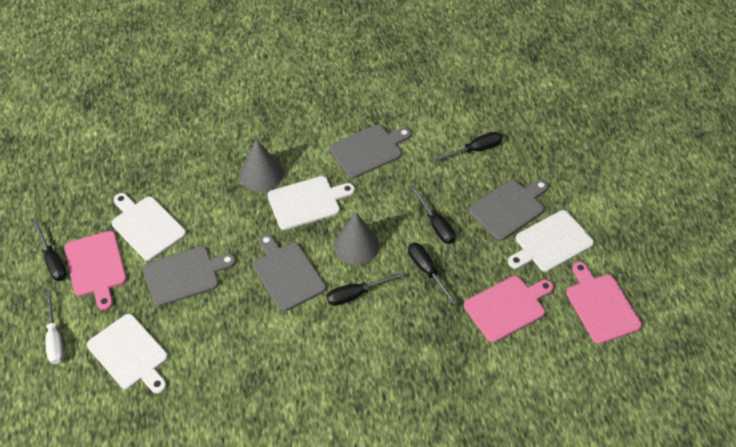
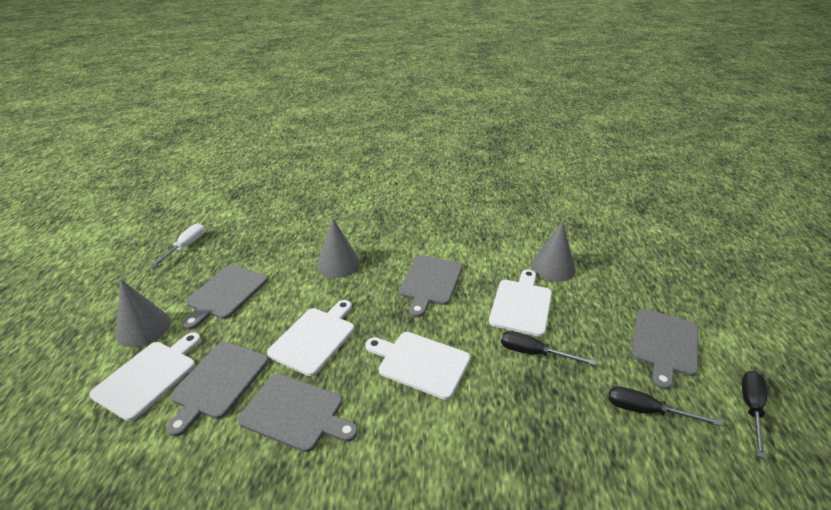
black screwdriver: [32,220,67,281] [327,272,404,306] [408,243,457,305] [410,186,455,244] [433,132,502,162] = 5 -> [501,331,596,366] [609,386,723,426] [742,371,767,458] = 3
grey cone: [240,139,283,192] [334,212,379,265] = 2 -> [116,279,171,347] [316,219,360,278] [531,221,576,282] = 3
grey cutting board: [143,246,236,306] [253,234,326,311] [329,124,411,178] [469,179,548,241] = 4 -> [167,342,268,437] [182,265,268,330] [238,374,358,452] [399,255,463,317] [631,309,698,390] = 5
pink cutting board: [64,231,127,310] [464,276,554,343] [566,261,642,344] = 3 -> none = 0

